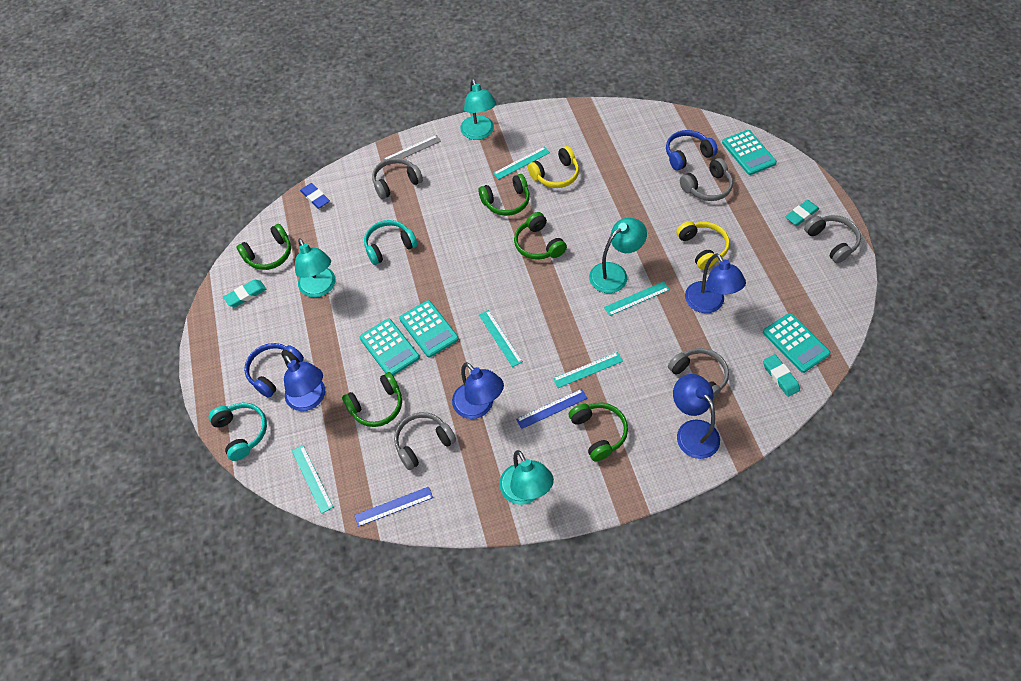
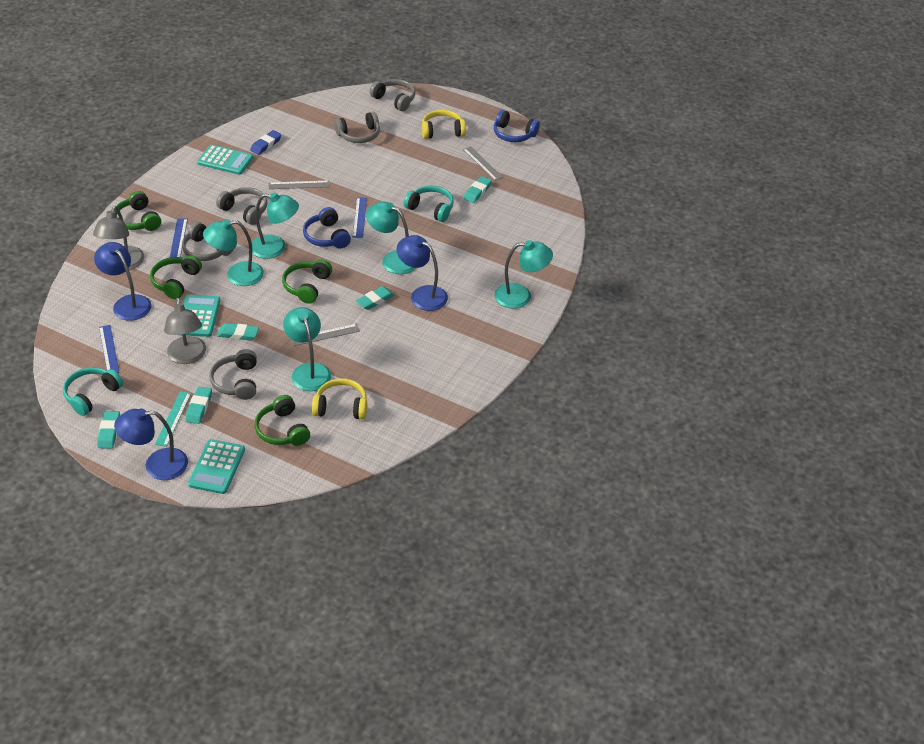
blue lamp: [283,355,325,411] [452,362,504,419] [673,374,720,459] [685,253,746,313] = 4 -> [94,242,152,321] [114,408,188,480] [397,235,448,311] = 3
blue ruler: [354,487,433,527] [516,389,587,429] = 2 -> [99,325,119,373] [170,218,188,258] [353,197,367,238] = 3
green headphones: [236,224,291,270] [342,372,402,427] [478,174,530,216] [514,212,567,260] [569,403,628,462] = 5 -> [115,191,161,231] [150,255,202,299] [254,395,310,446] [282,259,332,304] = 4
grey lamp: none = 0 -> [93,206,144,270] [164,298,206,364] = 2
grey ruler: [383,135,441,166] = 1 -> [269,181,329,189] [291,324,360,346] [463,146,503,181] = 3
turquoise calculator: [359,318,420,376] [399,300,459,358] [722,130,777,175] [763,313,830,373] = 4 -> [181,295,220,337] [188,439,245,494] [197,145,253,175] = 3
turquoise eraser: [223,280,266,307] [763,354,800,397] [785,200,819,226] = 3 -> [97,411,120,449] [185,387,212,424] [217,323,259,341] [356,286,394,310] [463,176,492,203] = 5
turquoise lamp: [295,238,336,297] [460,79,497,140] [499,450,554,505] [589,218,647,293] = 4 -> [203,219,264,286] [252,192,299,259] [283,307,331,391] [366,201,416,274] [494,240,553,309] = 5
turquoise ruler: [292,445,333,514] [479,310,523,367] [493,147,550,179] [553,352,623,388] [604,281,670,316] = 5 -> [155,391,191,447] = 1

